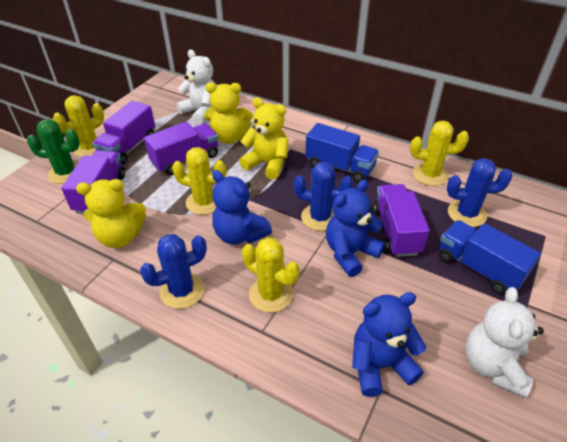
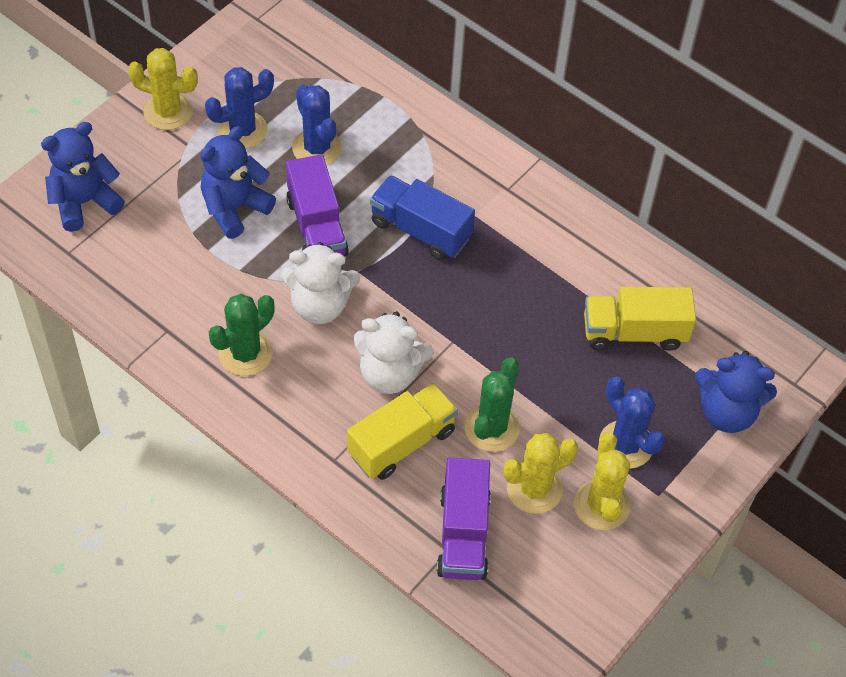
blue truck: [305,123,379,182] [439,220,541,295] = 2 -> [370,175,475,260] = 1
green cactus: [27,119,79,184] = 1 -> [209,294,275,376] [465,357,520,452] = 2
purple truck: [61,150,125,214] [92,101,155,165] [144,122,218,175] [373,184,430,257] = 4 -> [286,154,349,257] [436,457,491,580] = 2
yellow cactus: [53,95,104,157] [172,147,226,215] [242,237,299,313] [410,121,469,186] = 4 -> [128,48,198,130] [503,433,578,514] [574,432,630,530] = 3
yellow teddy bear: [76,179,146,248] [204,83,253,144] [239,98,288,180] = 3 -> none = 0
yellow truck: none = 0 -> [347,383,458,480] [584,287,696,351] = 2

